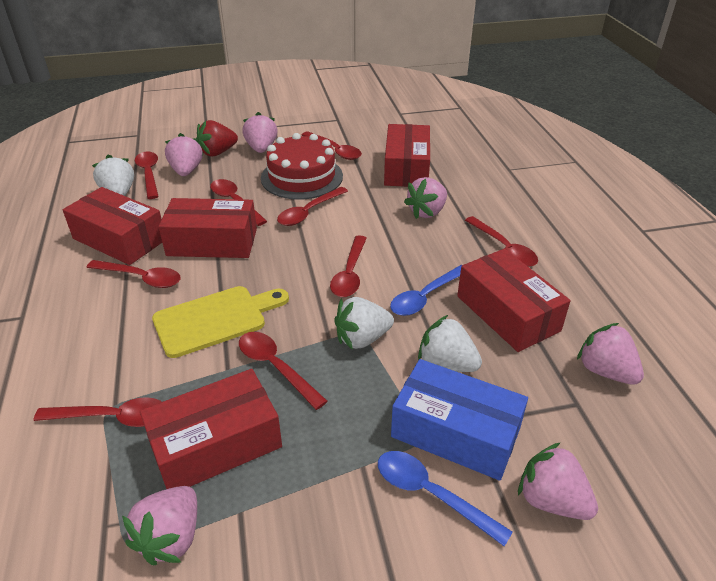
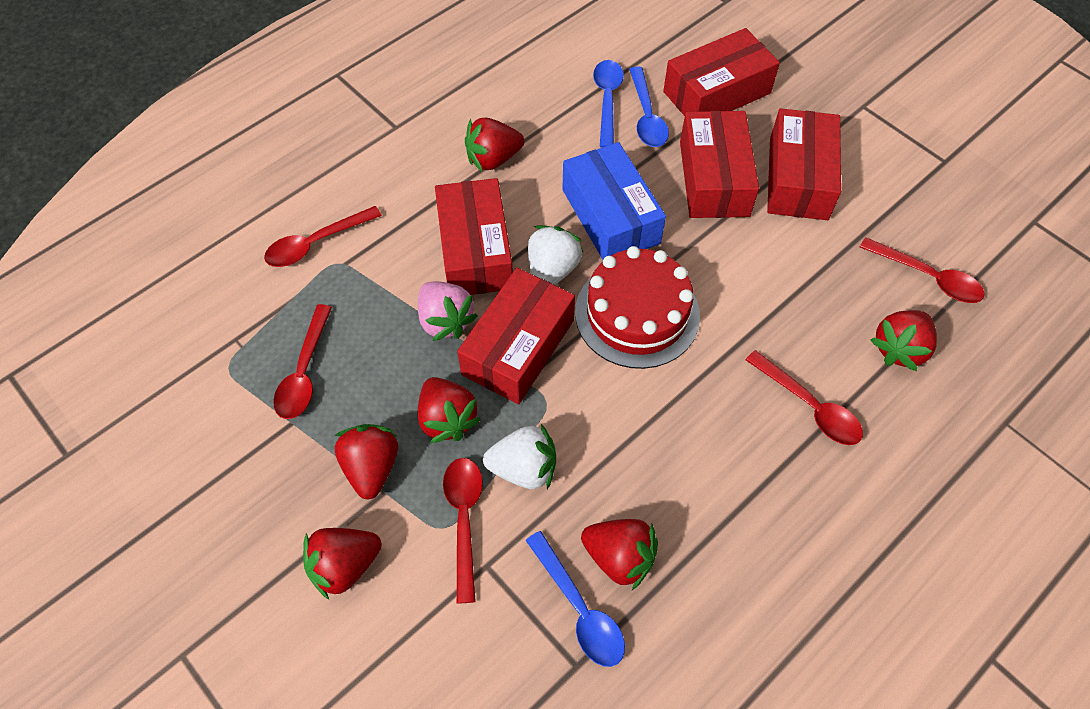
blue spoon: [378,451,513,547] [390,265,462,316] = 2 -> [525,531,625,667] [593,60,624,148] [629,66,669,147] = 3
pink strawberry: [122,486,197,565] [165,133,203,176] [243,112,277,153] [404,177,447,219] [518,442,598,520] [577,323,644,385] = 6 -> [418,282,478,341] = 1
red spoon: [34,397,162,427] [86,260,181,288] [135,151,159,199] [210,179,267,226] [239,332,328,410] [277,187,348,226] [302,131,362,160] [330,235,367,297] [465,216,538,267] = 9 -> [264,206,382,267] [273,304,332,419] [443,458,483,604] [746,350,863,445] [860,237,985,303] = 5
red strawberry: [196,120,238,157] = 1 -> [303,528,382,600] [334,424,398,500] [418,377,481,443] [465,118,524,171] [581,519,658,590] [871,310,937,371] = 6
white strawberry: [92,155,134,196] [334,297,394,350] [418,315,482,372] = 3 -> [483,424,556,489] [528,225,583,285] = 2
yellow cutting board: [152,286,289,358] = 1 -> none = 0

